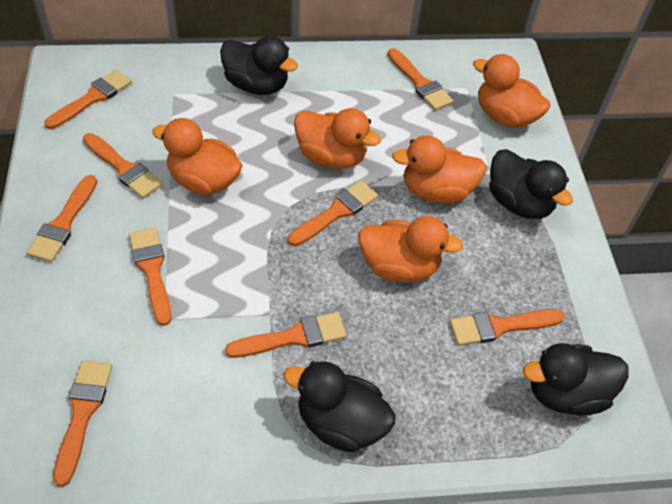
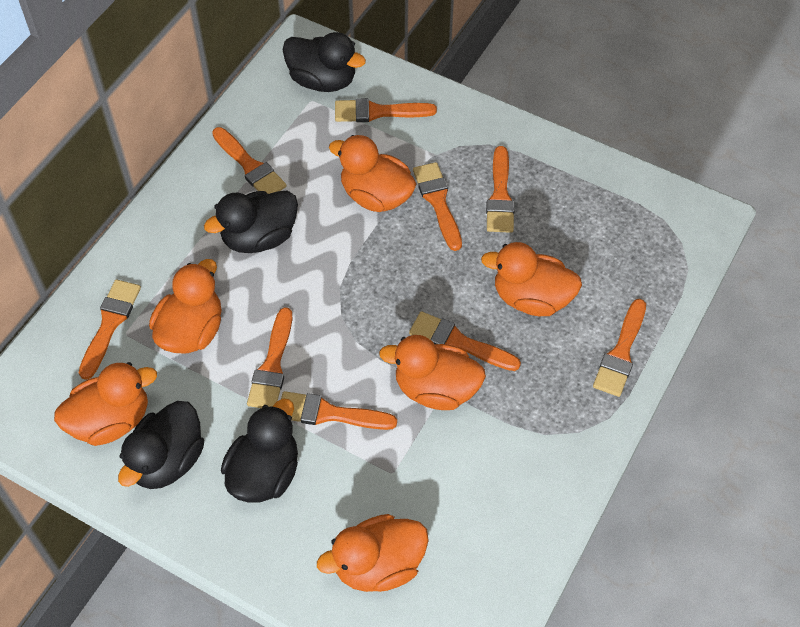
orange duck: [152,118,243,195] [294,108,381,169] [358,216,463,282] [392,135,486,203] [473,54,550,128] = 5 -> [54,362,157,446] [149,259,222,353] [317,514,429,592] [329,135,416,212] [379,335,486,410] [481,242,582,316] = 6

